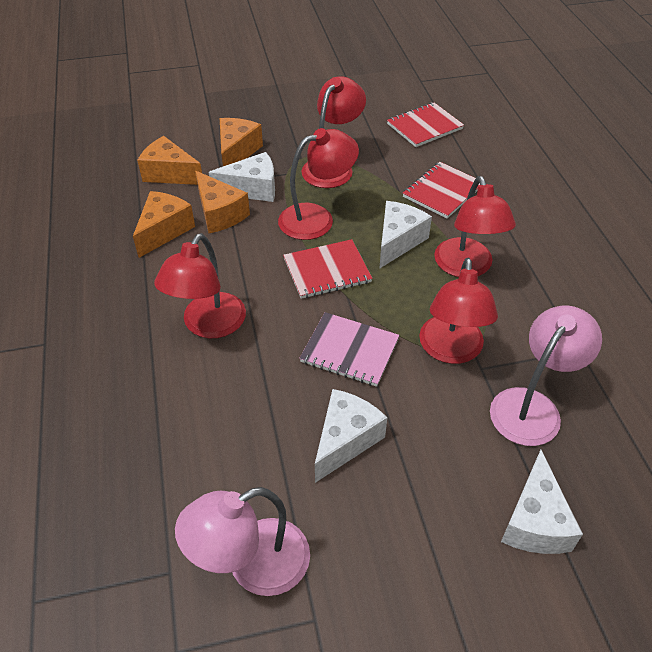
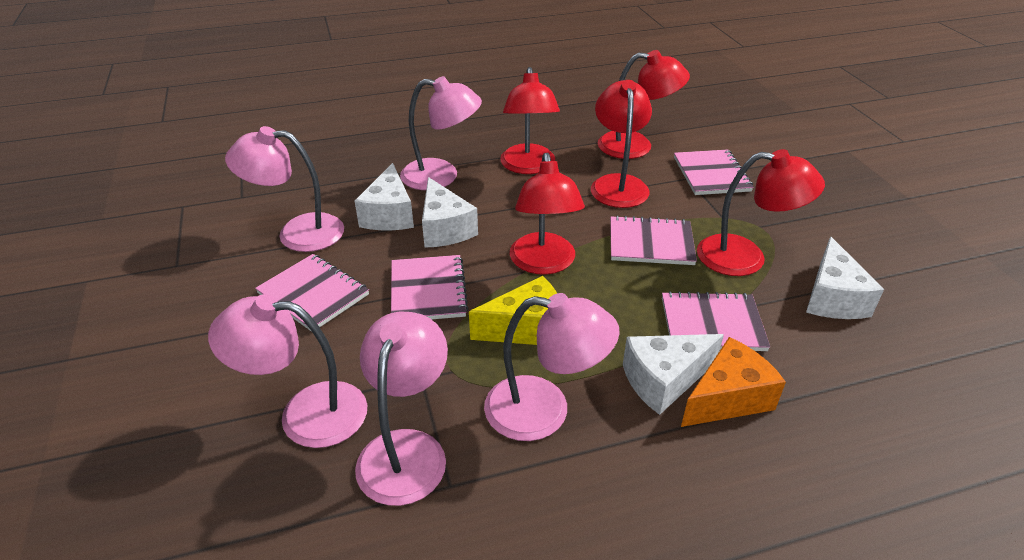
orange cheese: [133,191,195,258] [137,136,202,185] [195,171,250,233] [220,118,263,166] = 4 -> [681,337,786,427] = 1
pink lamp: [175,487,310,596] [490,305,602,446] = 2 -> [208,294,367,448] [225,126,344,252] [355,312,448,506] [400,76,482,190] [484,293,620,441] = 5
pink notebook: [299,312,400,387] = 1 -> [255,254,369,332] [391,255,469,320] [610,215,697,265] [662,291,770,351] [674,149,754,195] = 5
red notebook: [283,239,372,299] [387,102,464,147] [403,162,480,218] = 3 -> none = 0
yellow cheese: none = 0 -> [469,276,557,345] = 1

